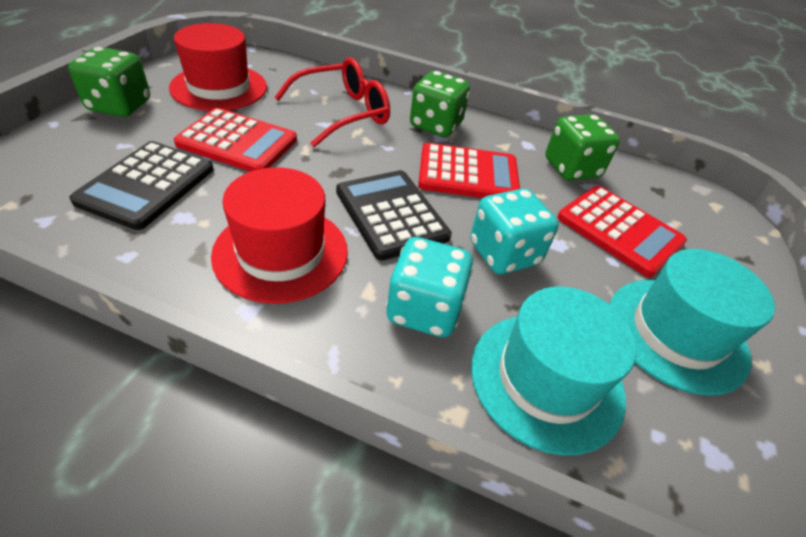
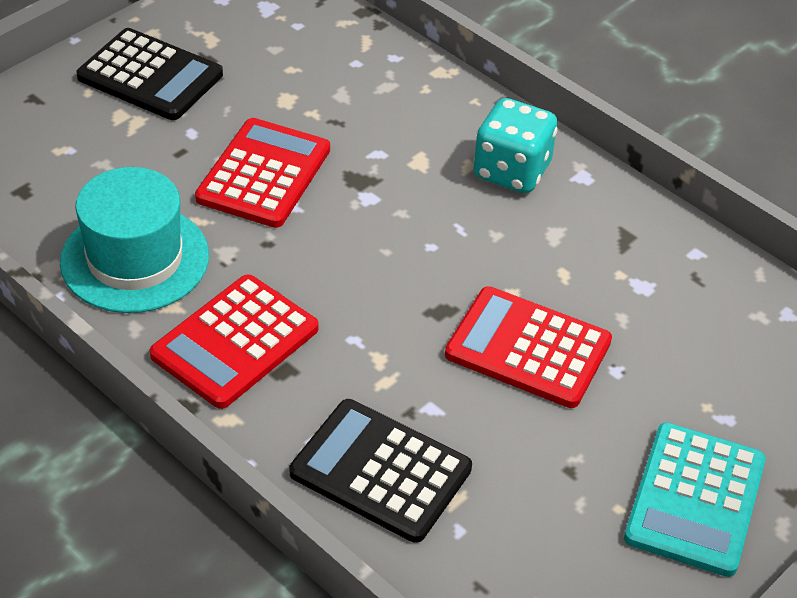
green dice: [68,47,150,117] [410,71,470,137] [545,114,620,181] = 3 -> none = 0
red glasses: [274,58,390,147] = 1 -> none = 0
red hat: [169,23,267,111] [211,167,348,304] = 2 -> none = 0
turquoise calculator: none = 0 -> [624,422,766,577] = 1
turquoise dice: [386,237,474,337] [470,189,559,274] = 2 -> [474,98,558,193] = 1
turquoise hat: [471,287,637,456] [609,249,775,396] = 2 -> [60,167,209,313] = 1

